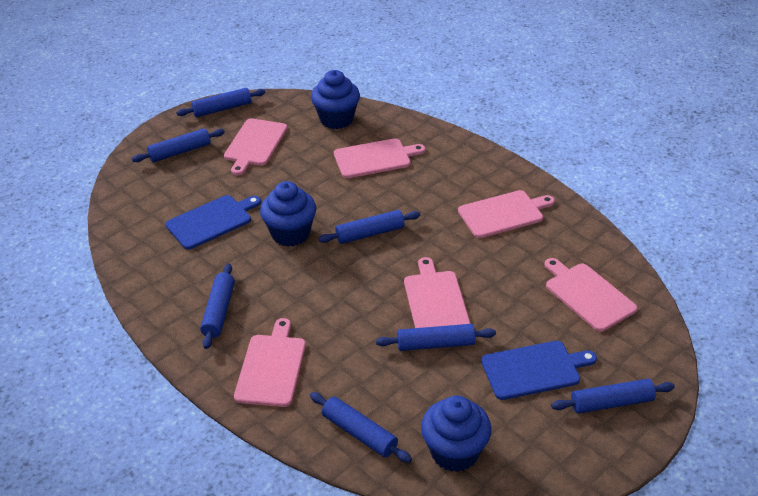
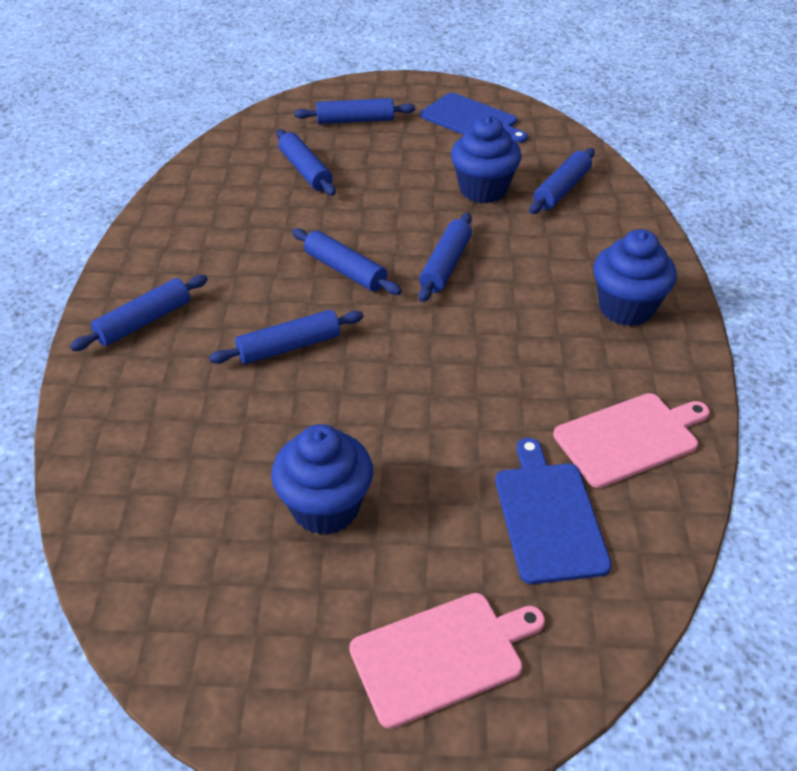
pink cutting board: [224,118,287,175] [234,318,306,407] [334,138,425,178] [404,257,470,328] [458,190,555,238] [545,258,637,332] = 6 -> [349,593,545,729] [553,393,710,488] = 2

